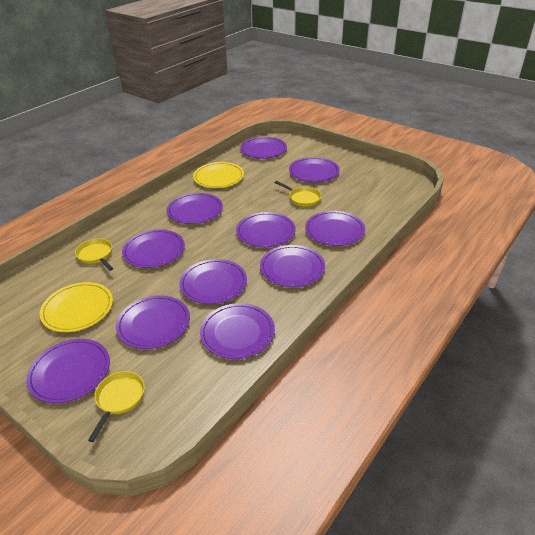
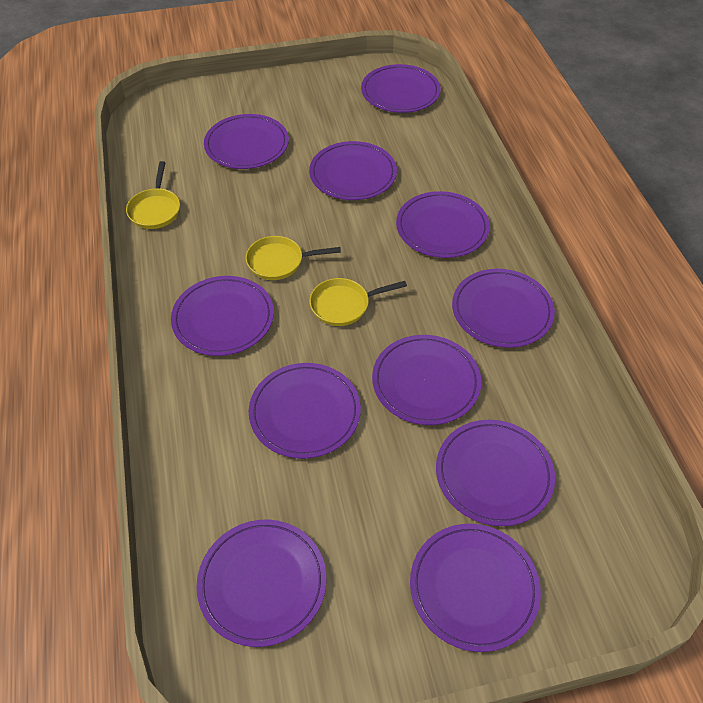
yellow plate: [40,282,113,332] [193,162,244,188] = 2 -> none = 0

